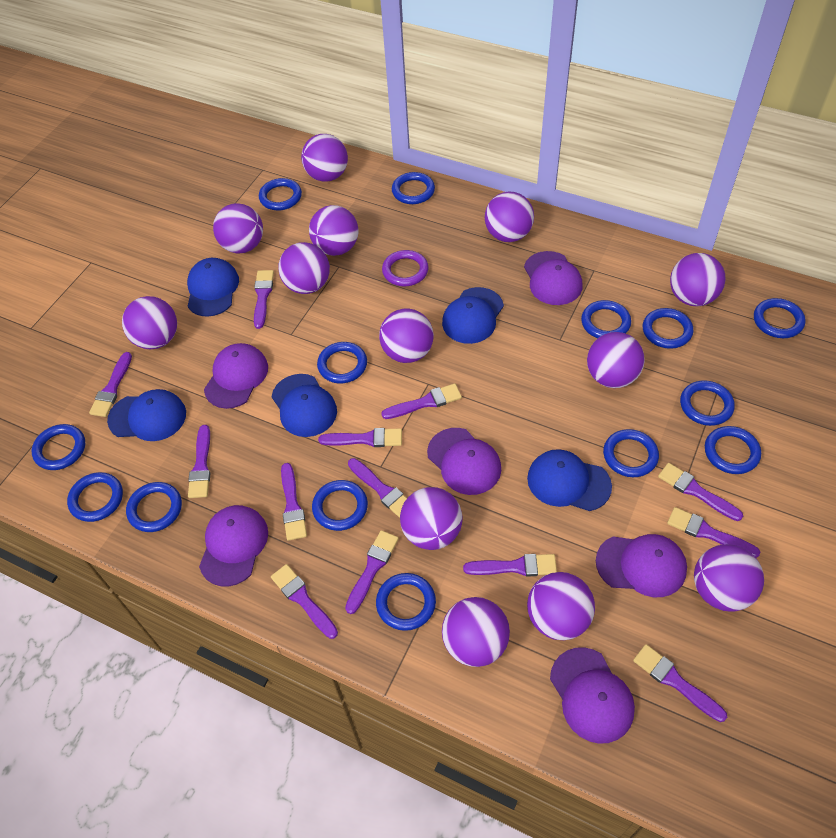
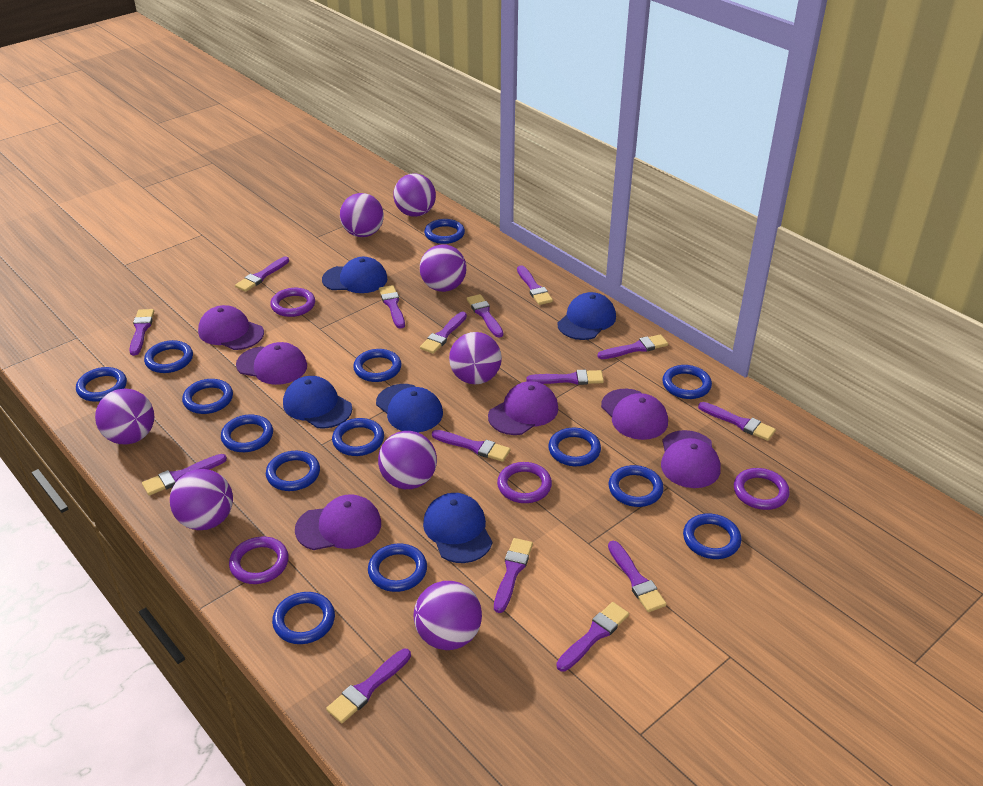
purple ball: [122,296,177,349] [213,203,263,253] [278,242,330,294] [301,134,348,182] [309,205,358,256] [379,308,434,363] [400,487,462,550] [442,597,510,667] [485,192,534,242] [527,572,595,640] [587,332,645,388] [670,253,725,306] [694,544,764,612] = 13 -> [95,389,154,444] [170,469,233,530] [340,193,384,237] [378,431,437,489] [393,174,436,217] [414,581,482,650] [420,245,467,292] [449,332,502,384] = 8
purple brush: [89,352,132,417] [188,425,211,498] [254,270,274,329] [271,564,338,639] [281,463,307,541] [318,428,402,447] [345,530,399,614] [348,458,407,518] [381,384,462,419] [463,554,557,577] [633,644,727,722] [658,463,743,521] [667,507,760,558] = 13 -> [129,309,154,356] [142,454,227,496] [235,256,289,292] [326,649,411,723] [379,285,405,329] [420,312,467,354] [432,430,510,462] [467,294,503,338] [494,538,533,613] [517,265,553,305] [526,370,604,385] [556,602,629,672] [597,334,668,359] [608,541,666,612] [698,402,776,441] = 15
purple ring: [382,250,429,286] = 1 -> [229,536,289,584] [270,288,315,317] [497,462,552,503] [734,468,790,510] = 4

